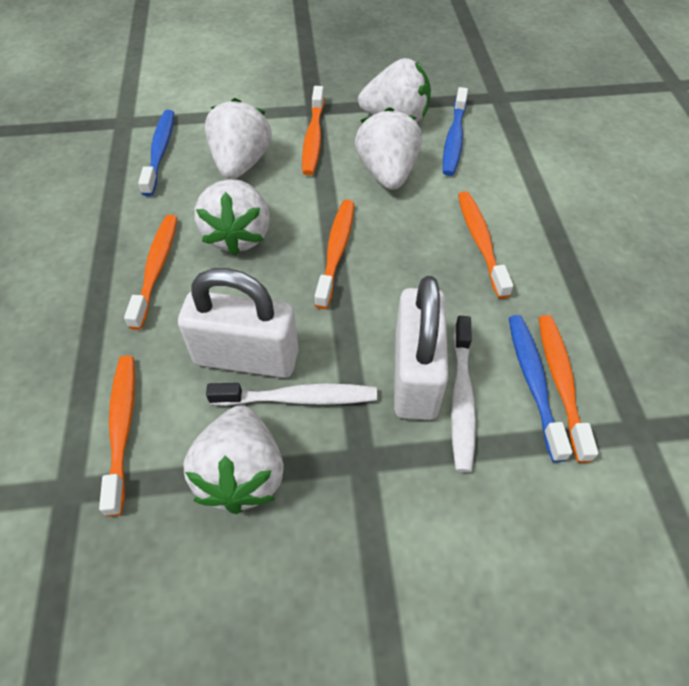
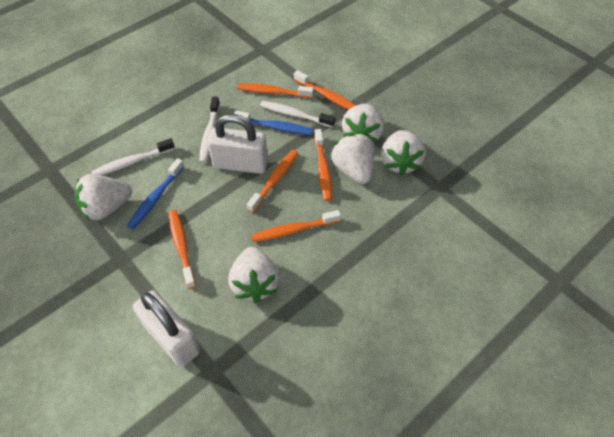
blue toothbrush: [138,110,174,196] [443,87,468,176] [509,315,572,462] = 3 -> [127,158,185,229] [234,111,313,135] = 2
white toothbrush: [206,383,377,406] [451,316,476,473] = 2 -> [91,138,175,175] [199,97,220,163] [260,101,335,128] = 3

